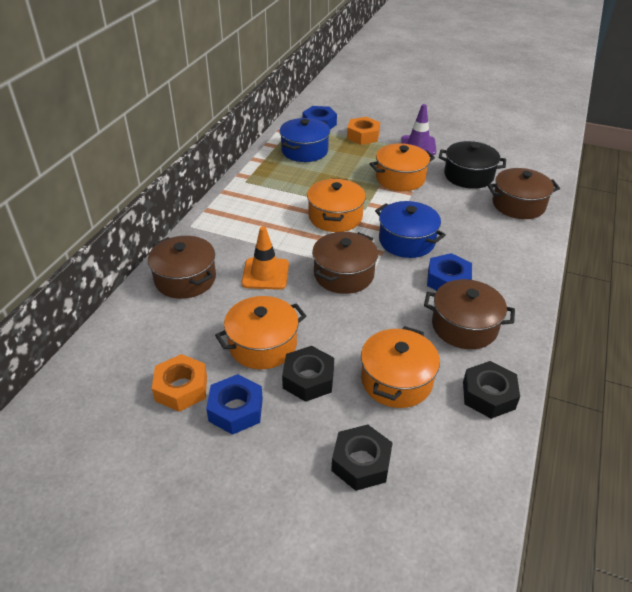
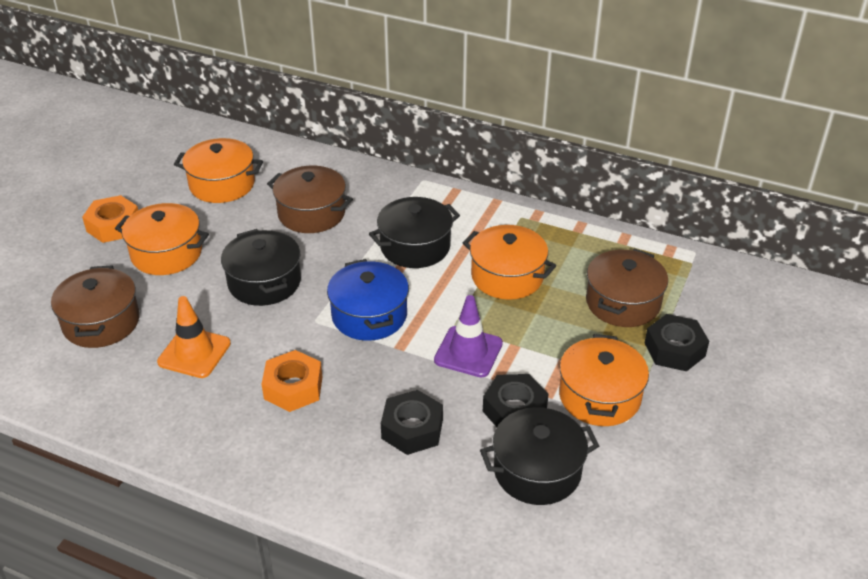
black pot: [439,141,506,189] = 1 -> [221,229,301,306] [369,197,460,268] [480,407,599,505] = 3
blue nut: [206,374,263,435] [303,106,337,129] [427,253,472,291] = 3 -> none = 0
blue pot: [279,118,330,162] [375,201,446,258] = 2 -> [327,259,409,341] = 1
brown pot: [148,236,216,299] [312,232,378,294] [424,279,515,349] [487,168,560,219] = 4 -> [51,265,140,348] [267,166,353,233] [586,248,668,327] = 3

